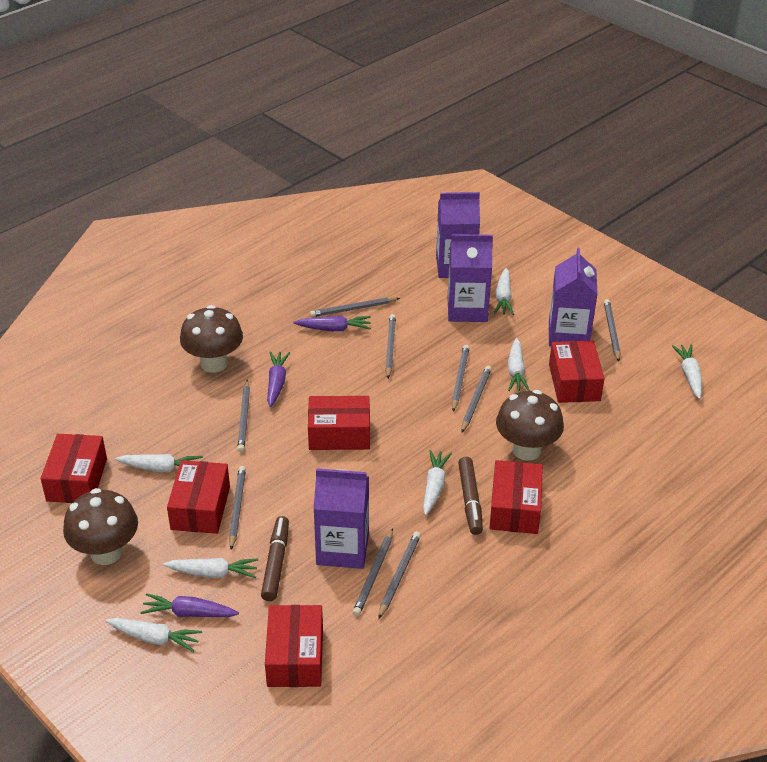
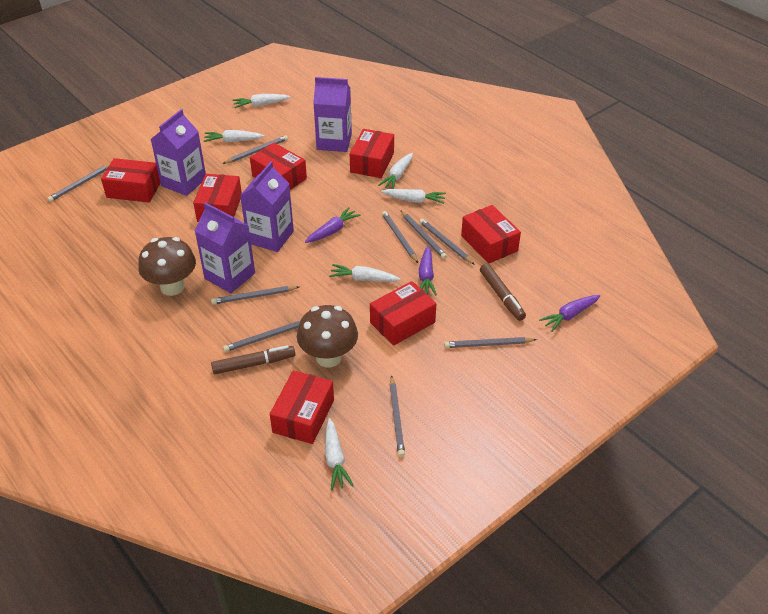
brown mushroom: [63,488,138,565] [180,305,243,373] [496,390,564,461] = 3 -> [138,237,196,296] [297,305,358,367] = 2
red box: [41,434,107,503] [167,460,230,534] [265,605,323,687] [308,396,370,450] [490,460,543,534] [549,341,605,403] = 6 -> [101,158,160,203] [193,174,242,222] [250,143,307,190] [270,370,334,444] [350,129,394,178] [370,281,436,346] [461,205,521,263] = 7
white carrot: [105,618,202,652] [115,454,203,472] [163,558,258,578] [423,450,452,515] [494,268,514,315] [508,338,530,391] [672,344,702,399] = 7 -> [204,130,264,142] [233,94,290,108] [325,418,354,490] [329,264,401,282] [378,153,413,189] [381,189,446,204] = 6

